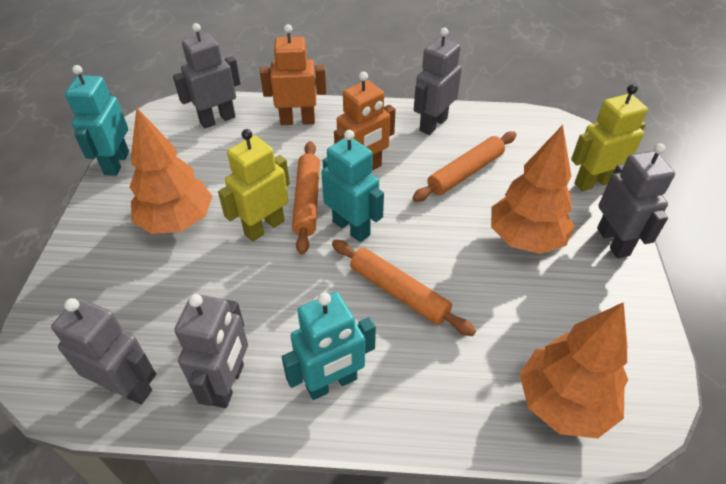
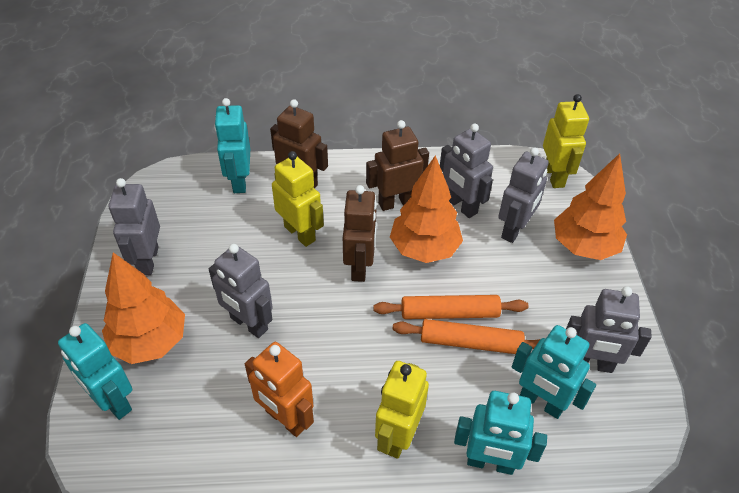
brown robot: none = 0 -> [270,99,328,188] [343,185,377,282] [366,120,429,211] = 3
orange robot: [260,24,326,125] [334,71,396,171] = 2 -> [245,342,314,437] = 1
orange rolling pin: [292,141,320,255] [332,240,476,336] [413,131,516,202] = 3 -> [373,295,528,319] [392,319,541,354] = 2
turquoise robot: [65,65,129,176] [282,292,376,400] [321,130,384,242] = 3 -> [58,323,132,420] [214,98,250,193] [454,391,547,475] [512,325,596,419] = 4
yellow robot: [218,129,290,242] [571,84,648,191] = 2 -> [272,151,324,247] [375,361,429,459] [543,94,589,188] = 3

